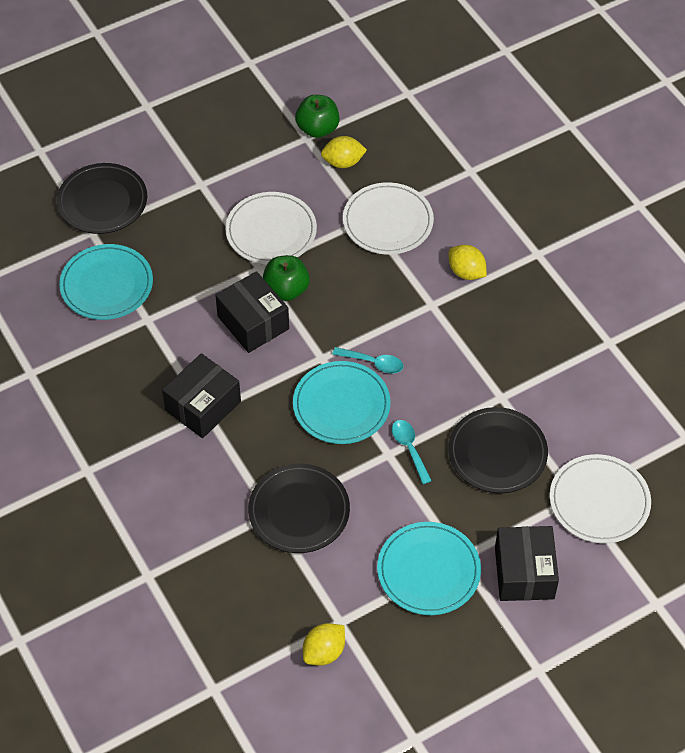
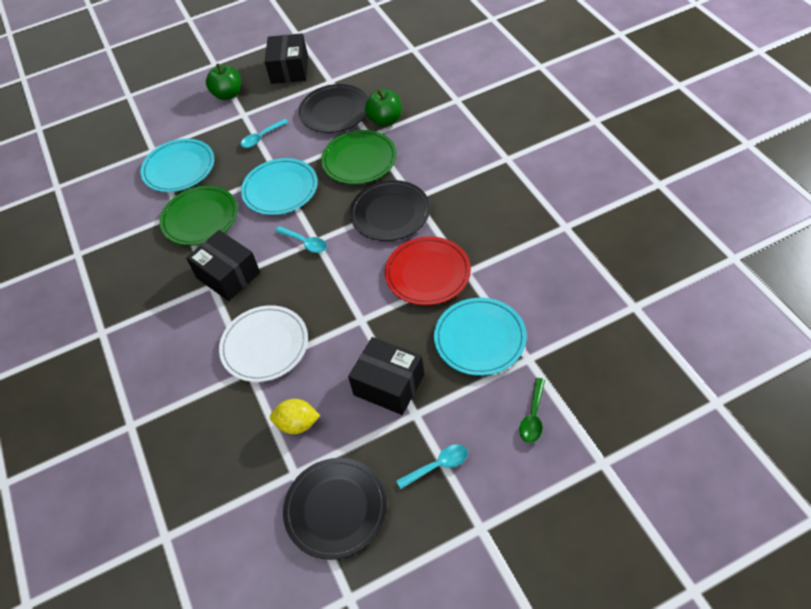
green plate: none = 0 -> [160,186,238,245] [321,130,397,184] = 2
green spoon: none = 0 -> [519,378,545,443] = 1
red plate: none = 0 -> [385,237,471,305] = 1
turquoise spoon: [332,347,404,374] [392,420,432,484] = 2 -> [241,119,288,148] [275,226,327,253] [396,444,468,489] = 3
white plate: [225,192,317,264] [343,182,434,255] [550,454,651,543] = 3 -> [219,305,308,382] = 1
yellow lemon: [303,623,345,665] [321,136,367,168] [449,245,487,280] = 3 -> [270,399,320,434] = 1

